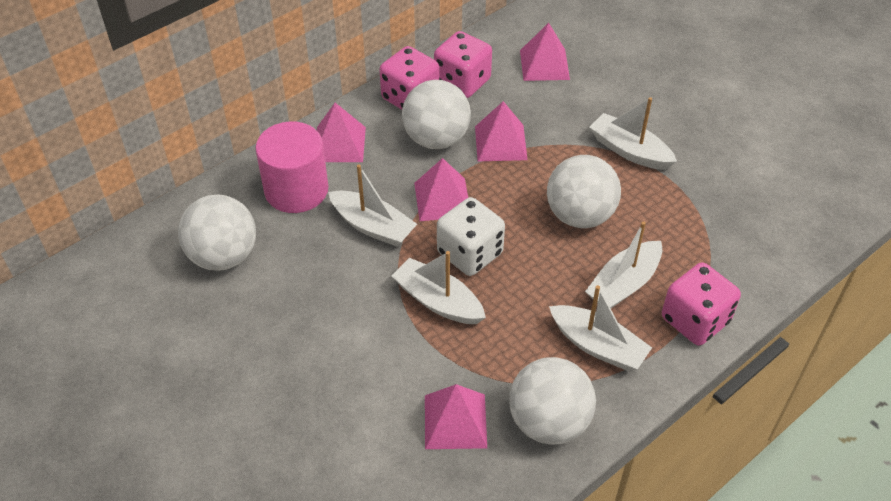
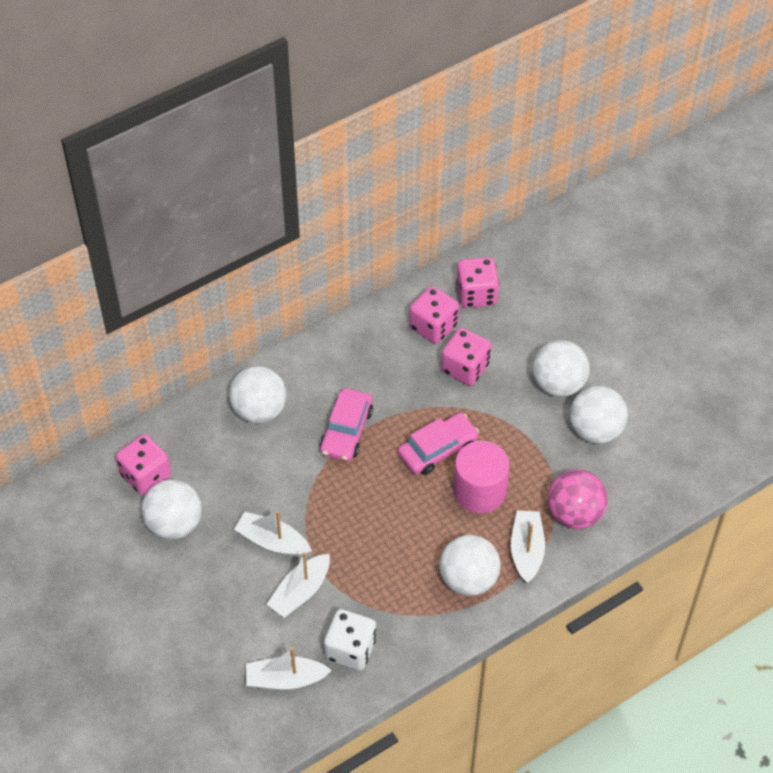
pink ball: none = 0 -> [548,469,608,529] = 1
pink car: none = 0 -> [320,388,373,461] [398,413,479,475] = 2
pink dice: [379,46,439,110] [434,31,492,98] [662,262,741,346] = 3 -> [116,434,171,495] [409,286,459,344] [441,328,491,386] [456,257,499,308] = 4
pink pyramid: [317,103,366,162] [414,158,468,221] [425,384,487,449] [475,101,528,161] [520,23,570,81] = 5 -> none = 0
white ball: [178,195,256,271] [402,80,471,149] [509,357,596,445] [547,155,621,228] = 4 -> [142,480,202,539] [229,366,286,423] [439,535,501,596] [533,340,590,397] [570,386,628,444] = 5
white boat: [328,164,417,247] [392,251,486,324] [549,285,652,371] [585,221,662,308] [589,97,677,170] = 5 -> [234,511,312,557] [246,647,332,689] [267,552,330,618] [511,511,545,583] = 4

